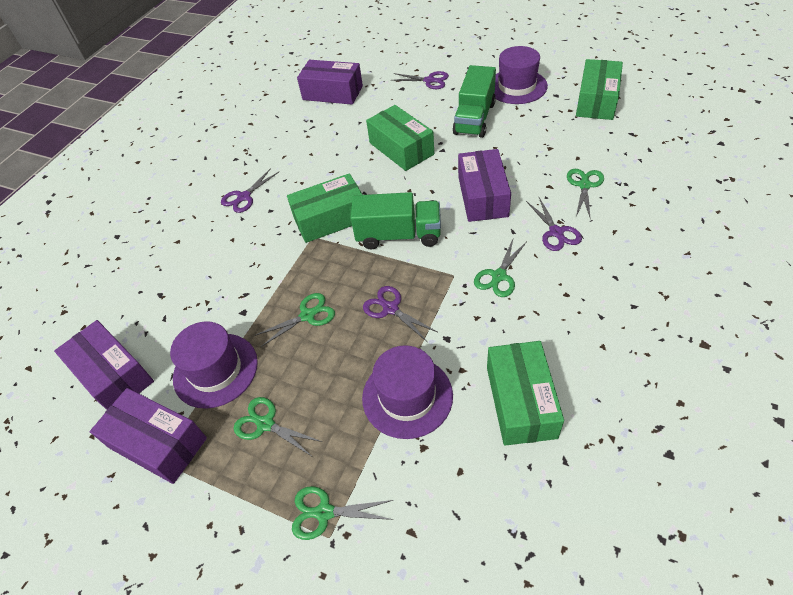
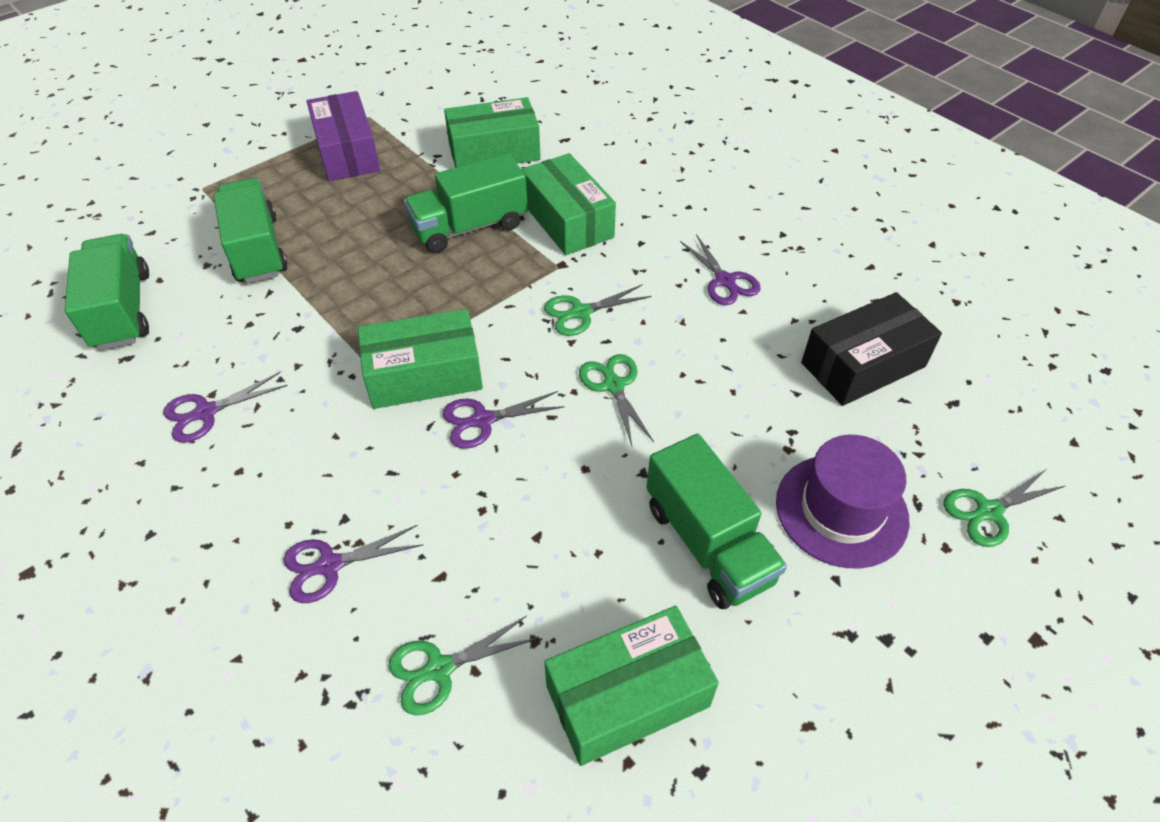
black box: none = 0 -> [801,292,942,406] = 1
green scissors: [233,397,322,456] [254,293,335,347] [292,486,393,540] [474,237,526,297] [567,169,604,220] = 5 -> [388,616,538,715] [544,284,652,336] [579,354,654,446] [943,470,1065,547] = 4
green truck: [351,192,441,250] [453,65,496,138] = 2 -> [65,234,149,350] [214,178,288,284] [404,153,528,253] [646,434,787,609] = 4
purple box: [54,320,154,410] [90,388,207,484] [297,60,363,105] [458,149,511,222] = 4 -> [307,91,380,181] = 1
purple hat: [170,321,258,409] [362,345,453,439] [494,46,548,104] = 3 -> [776,435,910,568] = 1

